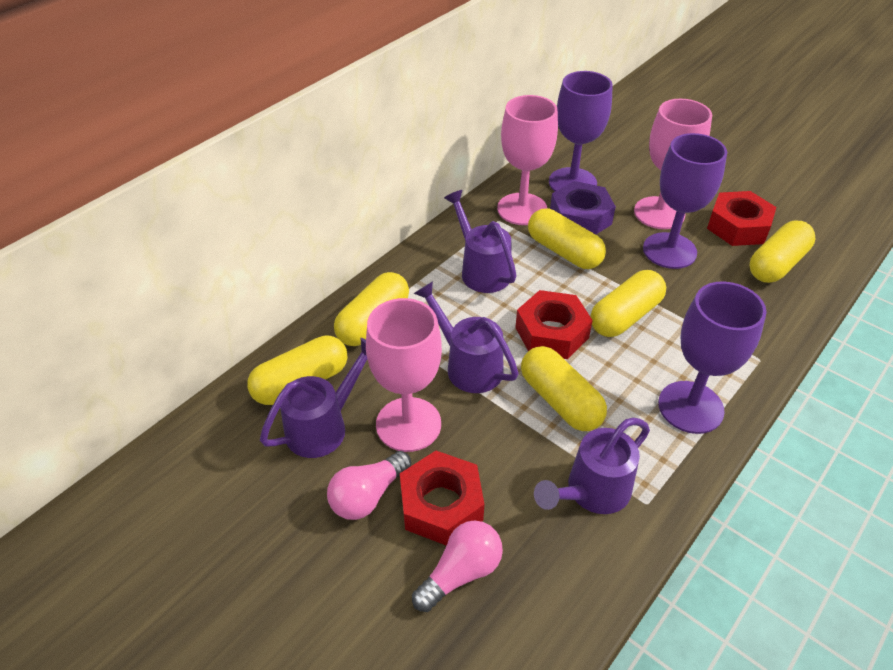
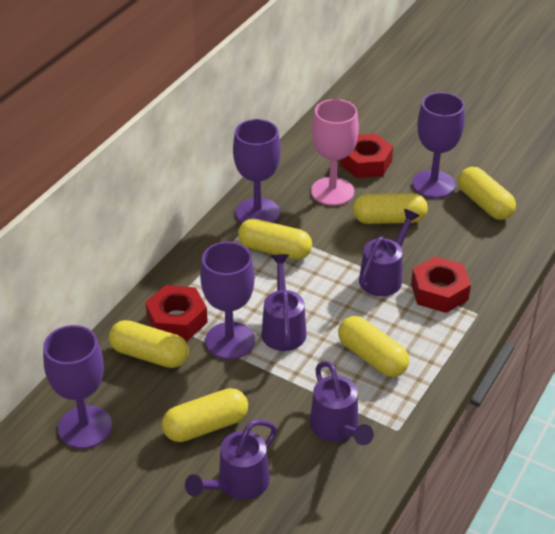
pink goblet: [366,298,442,452] [497,95,558,225] [634,99,712,229] = 3 -> [311,99,359,206] = 1
pink light bulb: [327,451,411,520] [412,520,503,612] = 2 -> none = 0
purple goblet: [549,71,613,191] [643,133,727,269] [658,281,767,434] = 3 -> [43,325,112,449] [200,242,255,360] [233,119,281,223] [412,92,465,198] = 4
purple nut: [550,181,616,234] = 1 -> none = 0

